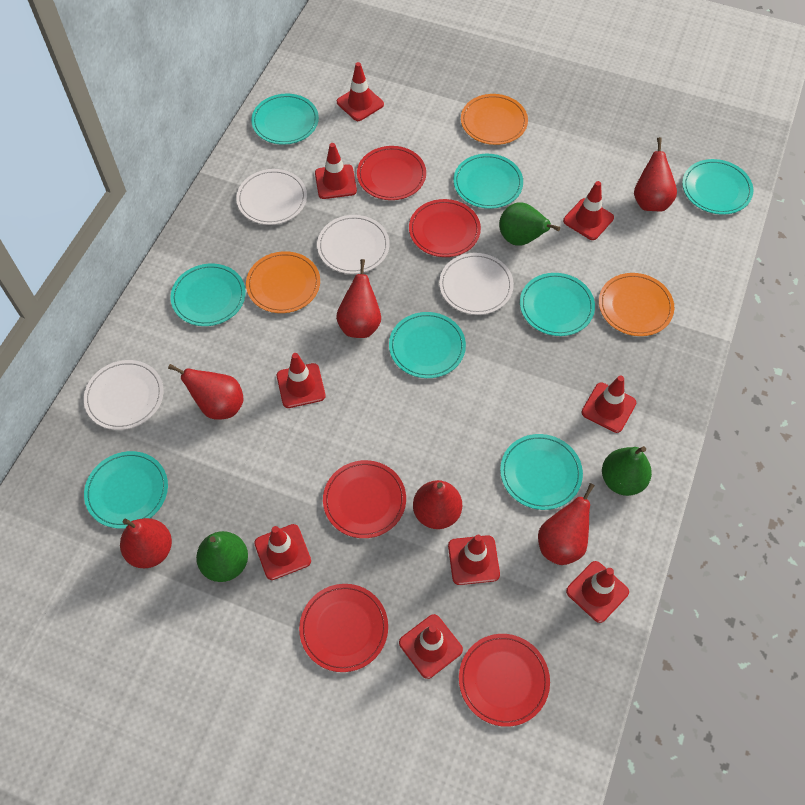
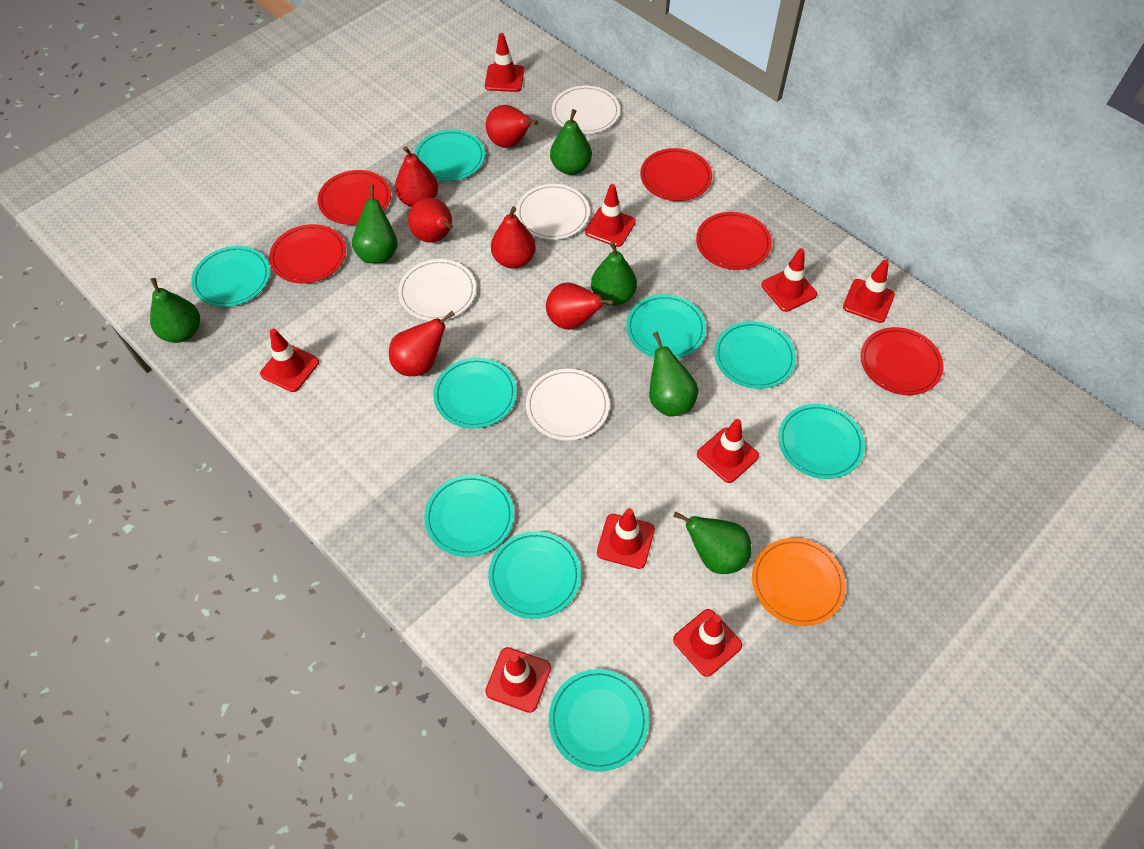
green pear: [196,531,248,582] [499,202,560,245] [602,446,652,496] = 3 -> [150,278,200,343] [352,184,398,263] [550,109,592,175] [591,242,637,306] [649,332,698,416] [673,512,752,574] = 6
orange plate: [246,251,320,313] [461,94,528,145] [599,273,674,336] = 3 -> [752,538,846,626] = 1
turquoise plate: [84,451,168,529] [170,263,246,326] [251,94,319,145] [389,312,466,378] [453,154,523,209] [500,434,583,510] [520,273,595,336] [682,159,753,215] = 8 -> [191,246,270,307] [414,130,485,181] [424,475,514,557] [433,358,517,428] [488,531,581,619] [549,669,649,771] [626,294,706,359] [714,321,796,389] [778,404,865,479] = 9

